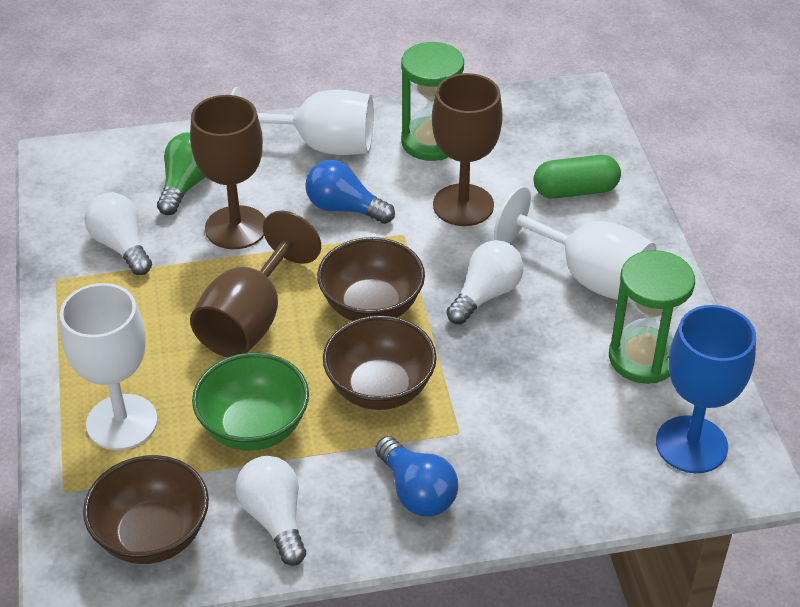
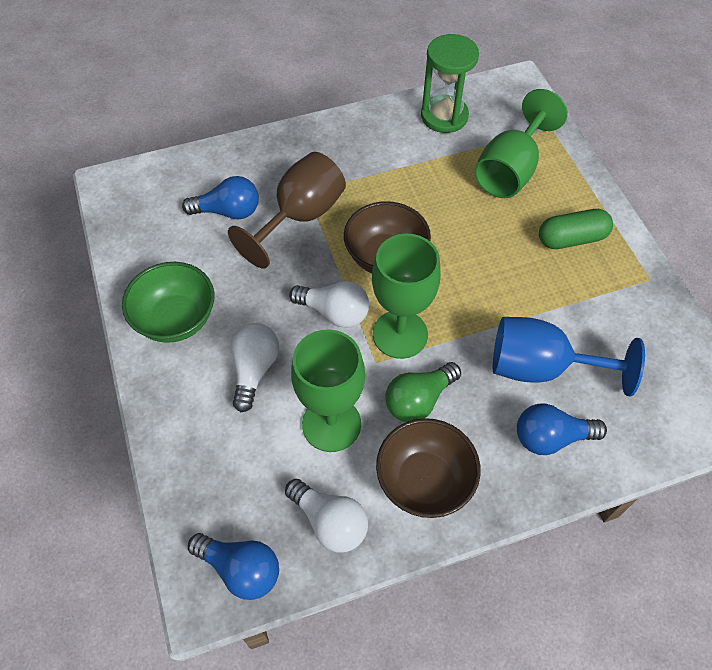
blue light bulb: [305,160,395,224] [375,436,458,517] = 2 -> [182,176,259,219] [188,533,279,600] [517,403,607,455] = 3
brown bowl: [83,455,209,564] [317,237,425,321] [323,315,437,410] = 3 -> [344,201,431,273] [376,418,481,518] = 2
brown goblet: [190,95,266,249] [190,211,321,357] [432,73,503,226] = 3 -> [228,152,346,269] = 1
green goblet: none = 0 -> [291,329,365,452] [372,234,441,359] [474,89,568,198] = 3
green hourglass: [401,42,464,161] [609,250,695,384] = 2 -> [421,34,479,133] = 1
white goblet: [60,283,158,450] [231,87,374,155] [494,186,657,303] = 3 -> none = 0

